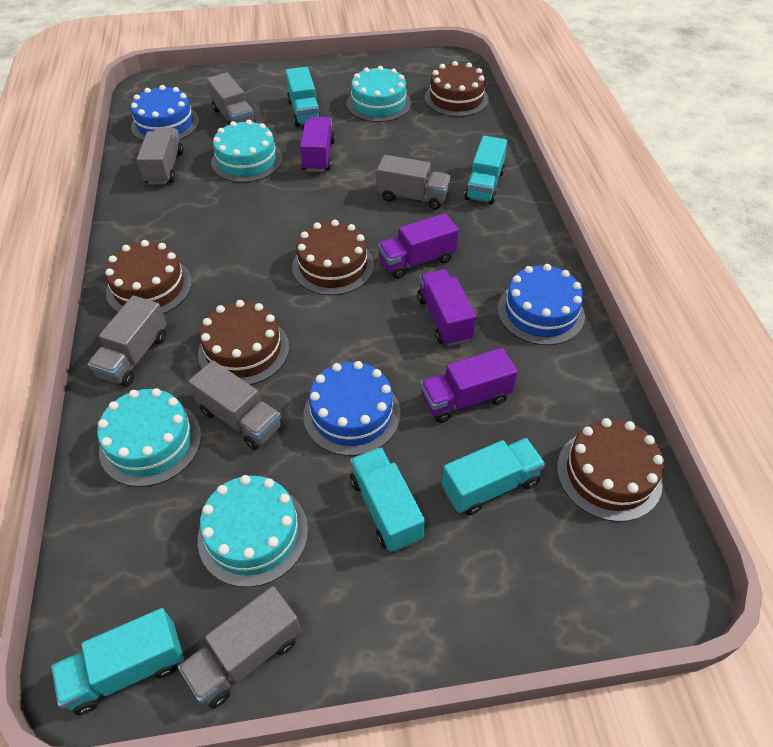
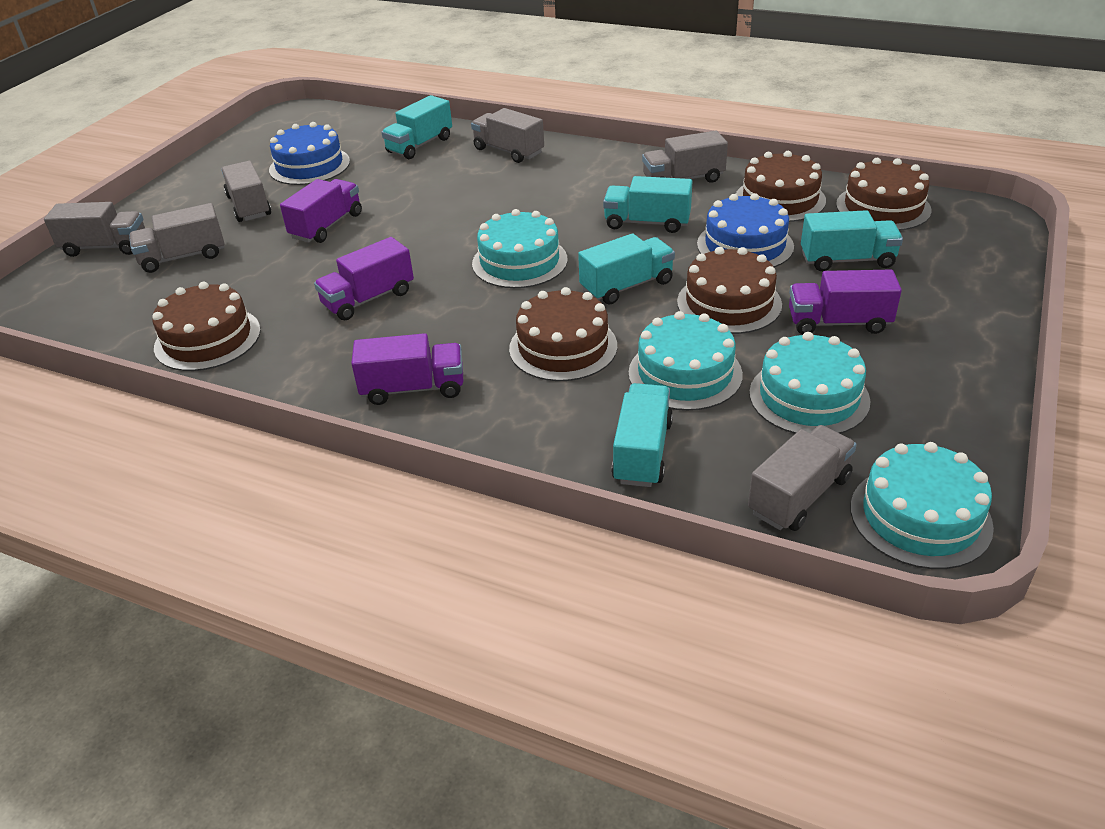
blue cake: [131,85,199,141] [303,361,400,456] [498,264,585,345] = 3 -> [269,122,350,185] [697,193,794,267] = 2

